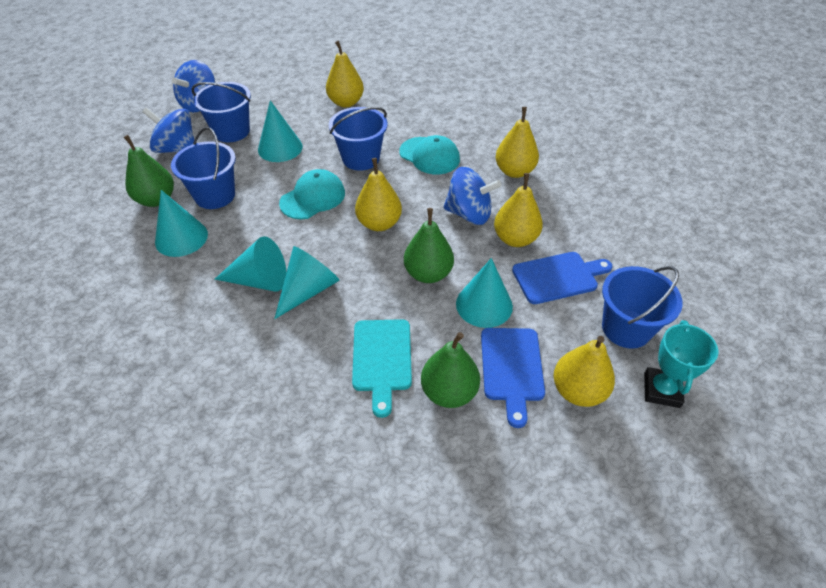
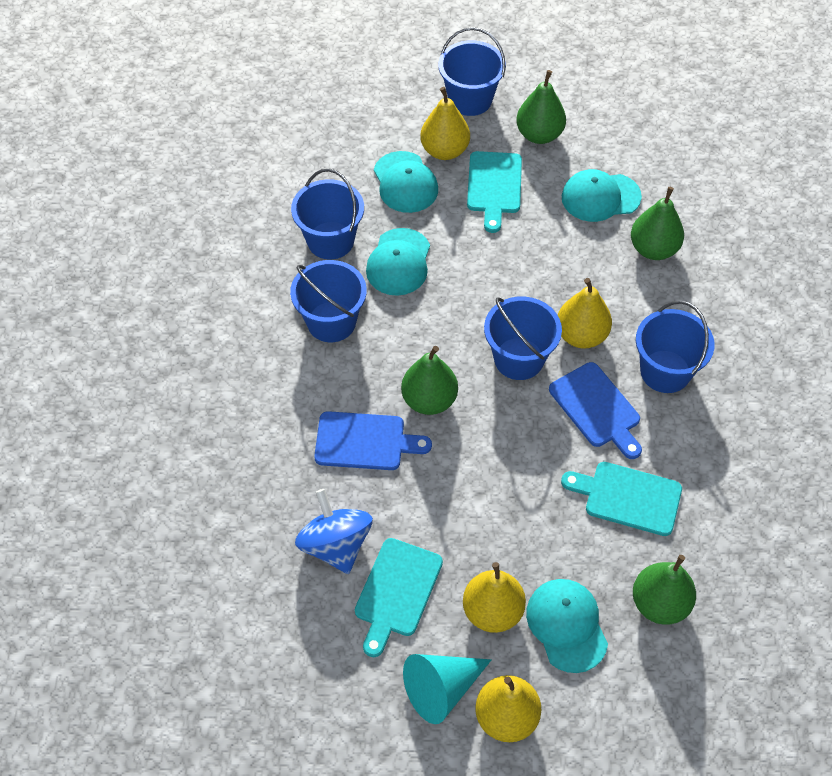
blue bucket: [171,127,236,209] [191,82,251,142] [329,107,388,171] [602,266,683,349] = 4 -> [290,260,367,342] [291,169,364,259] [438,27,506,116] [484,297,562,380] [636,301,715,393] = 5
blue spinning top: [143,107,194,153] [172,60,215,112] [443,167,502,225] = 3 -> [295,489,373,574] = 1
green pear: [123,135,174,207] [404,208,454,283] [421,332,480,408] = 3 -> [401,346,458,415] [516,70,566,144] [631,187,684,260] [633,555,696,625] = 4
turquoise cap: [279,169,345,219] [399,135,460,174] = 2 -> [366,228,430,296] [374,151,438,213] [526,579,608,673] [562,169,642,222] = 4
turquoise cone: [155,190,208,257] [215,236,286,292] [258,100,303,162] [274,246,339,319] [456,258,513,328] = 5 -> [403,654,492,724] = 1
turquoise cutting board: [352,319,412,418] = 1 -> [355,538,443,657] [467,151,522,233] [561,462,682,536] = 3
turquoise trophy: [644,320,718,408] = 1 -> none = 0
yellow pear: [326,41,364,107] [355,158,402,231] [494,173,543,247] [495,107,539,178] [553,336,615,407] = 5 -> [420,87,470,160] [463,562,526,633] [475,675,541,742] [558,278,612,349] = 4

